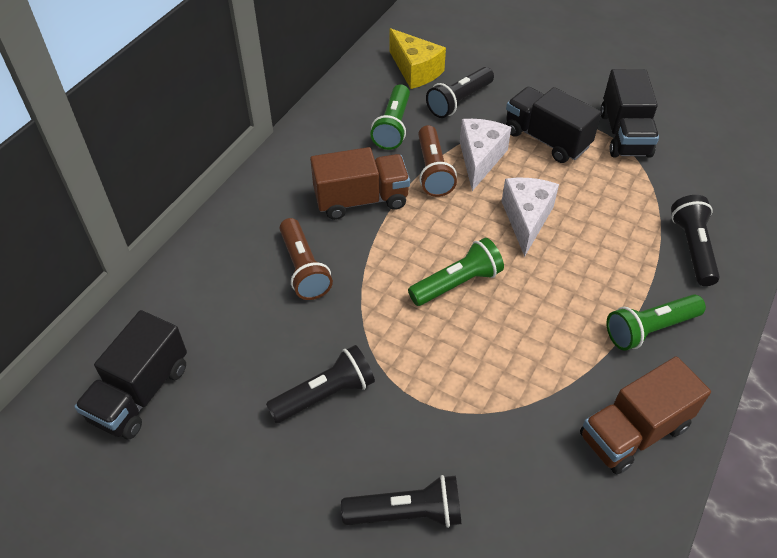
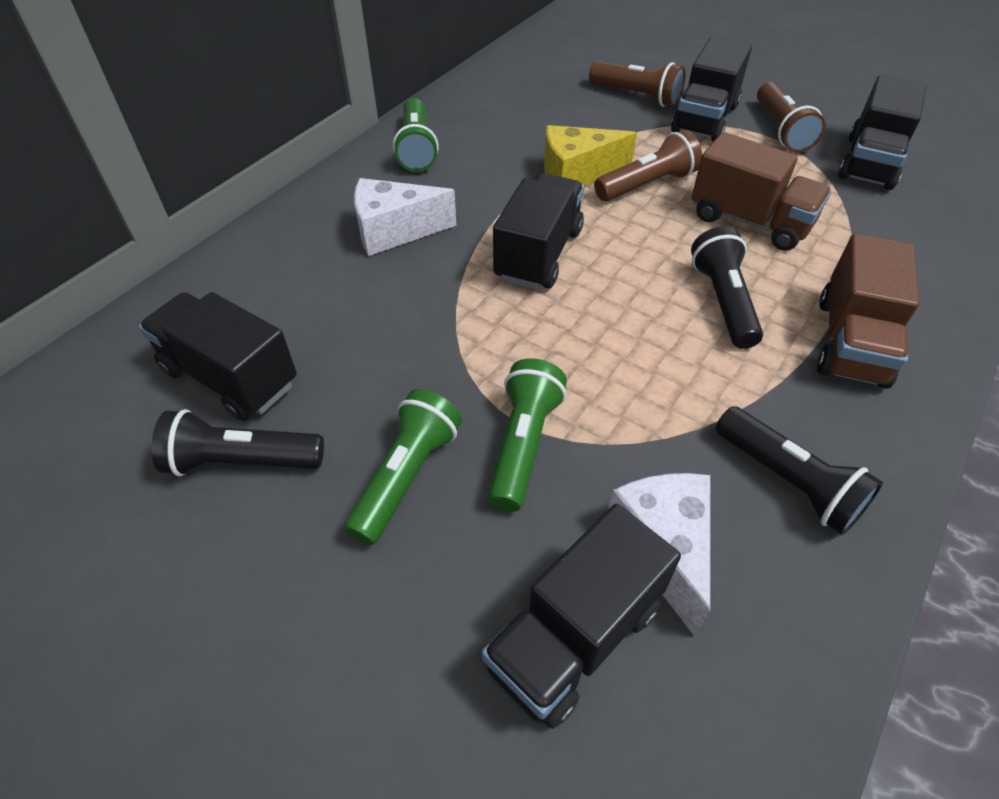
black flashlight: [266,345,375,423] [341,475,461,528] [426,67,494,118] [671,195,720,286] = 4 -> [151,409,324,476] [691,227,763,349] [716,406,883,535] = 3
black truck: [74,310,187,439] [506,87,601,163] [600,69,659,158] = 3 -> [139,292,297,421] [482,504,681,729] [493,173,584,289] [671,37,752,142] [838,75,927,190] = 5
brown flashlight: [280,218,333,300] [418,125,457,197] = 2 -> [589,61,686,107] [594,130,702,201] [757,82,826,153] = 3

